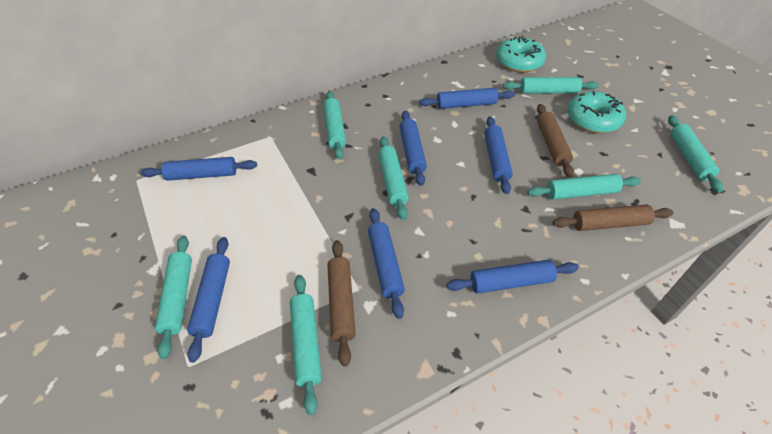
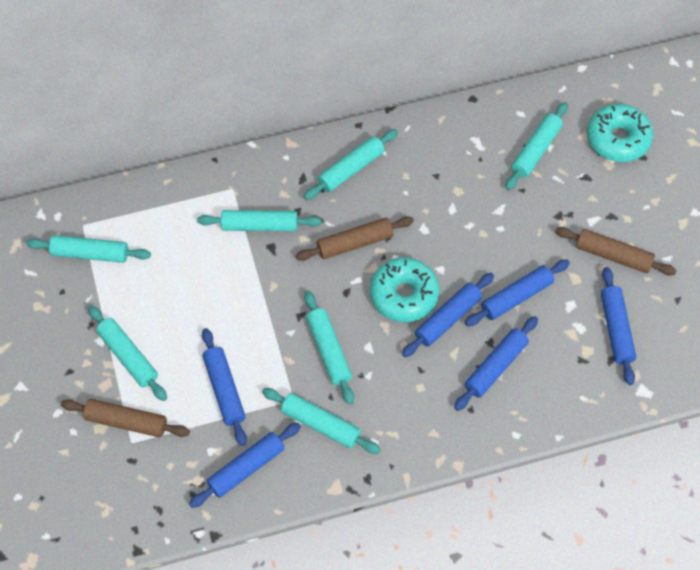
blue rolling pin: [141,157,257,181] [187,237,230,363] [368,208,405,319] [399,111,427,186] [419,88,515,109] [446,260,579,294] [484,116,513,194] = 7 -> [189,423,301,508] [202,328,247,446] [402,273,494,357] [454,316,538,411] [465,260,570,326] [601,267,636,385] = 6

